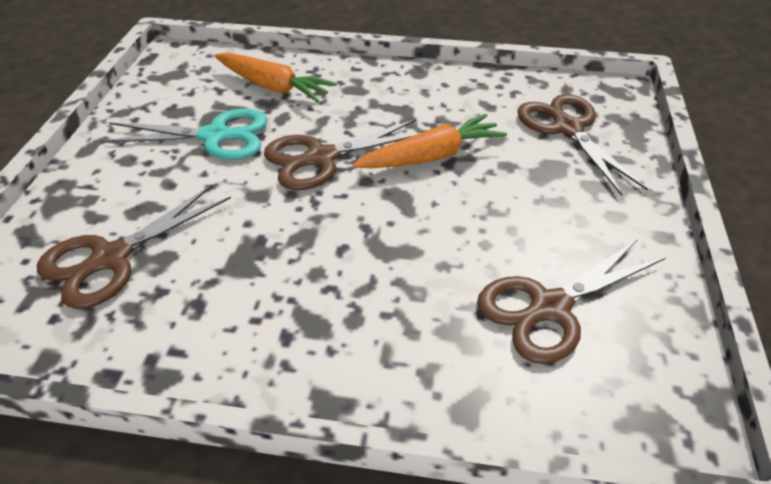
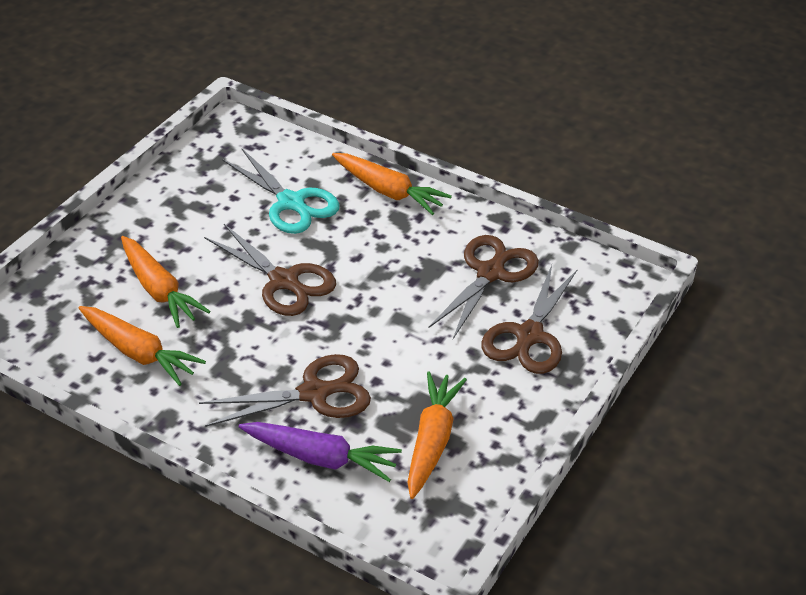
orange carrot: [215,53,337,102] [353,114,507,168] = 2 -> [79,306,206,386] [121,236,211,328] [332,153,452,215] [408,372,467,499] = 4
purple carrot: none = 0 -> [239,422,402,482] = 1

